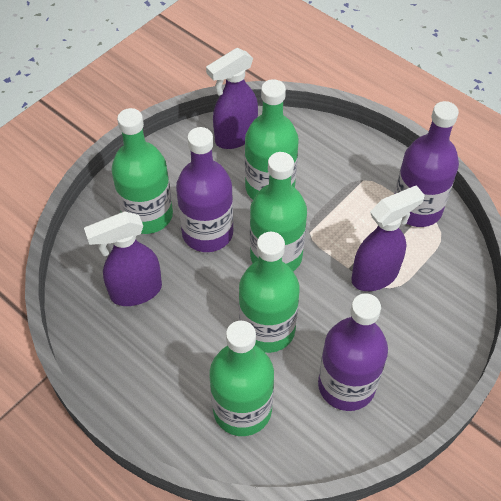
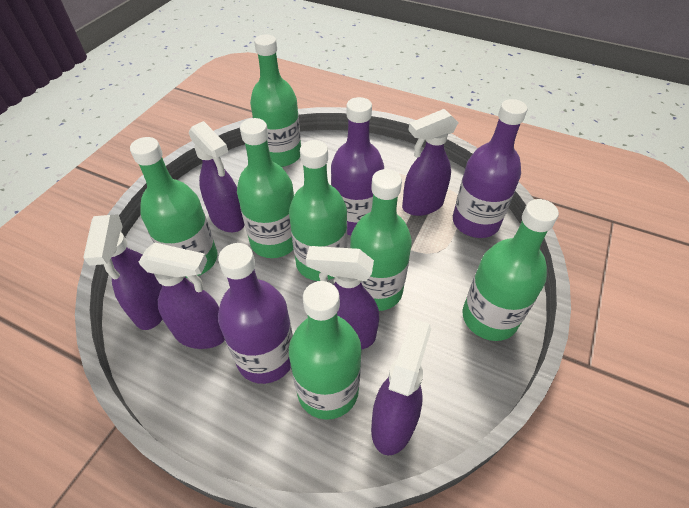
green bottle: [111,108,173,234] [209,321,274,436] [239,232,300,353] [245,79,299,200] [250,152,307,271] = 5 -> [130,137,218,278] [237,118,294,258] [250,35,301,167] [289,140,347,281] [289,281,361,420] [350,169,412,311] [463,199,559,341] = 7
purple spray bottle: [84,211,162,306] [206,48,258,149] [352,185,425,291] = 3 -> [83,214,163,330] [139,242,225,349] [189,121,245,232] [306,246,379,350] [371,318,431,456] [402,109,459,216] = 6

